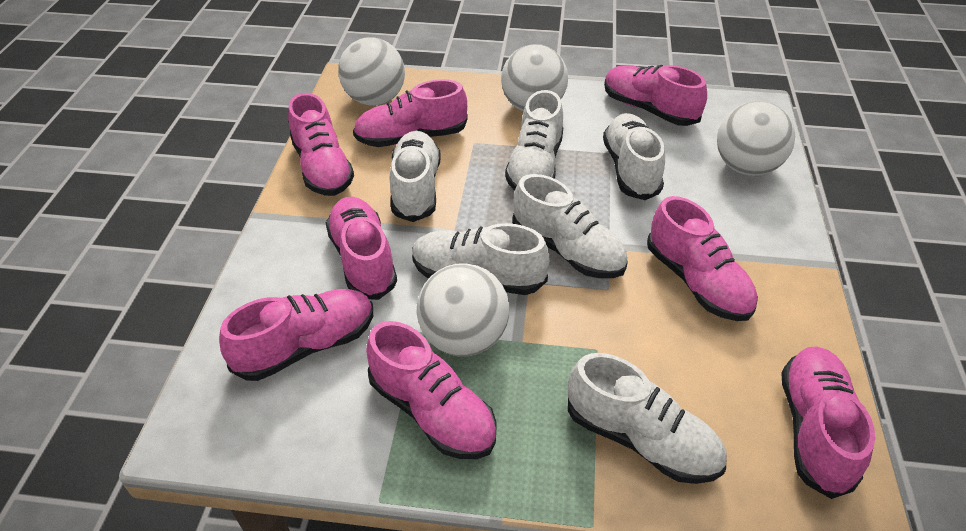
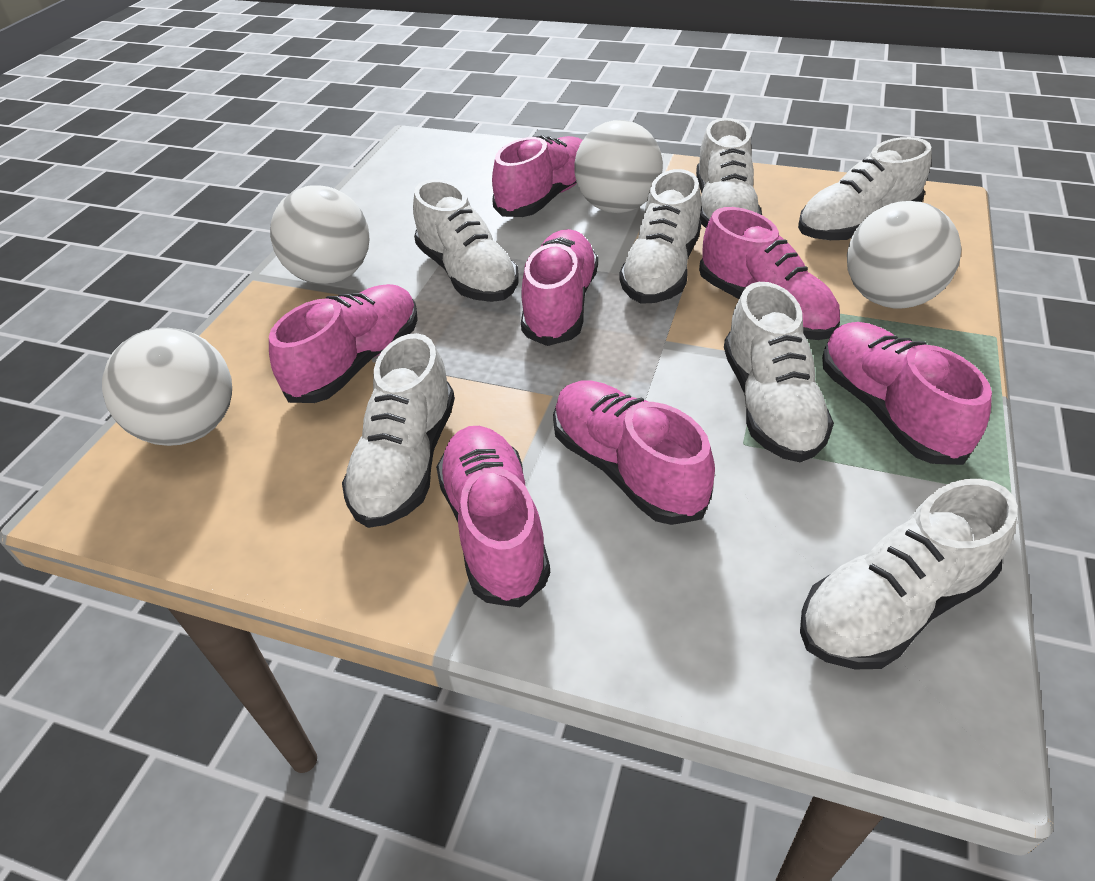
pink shoe: [219,289,373,381] [288,93,354,196] [326,197,397,300] [353,79,467,147] [366,321,497,459] [604,65,707,126] [647,196,758,321] [781,346,875,499] = 8 -> [269,284,418,403] [436,426,550,607] [492,135,583,217] [521,229,598,346] [553,381,715,525] [699,207,840,340] [822,322,992,465] = 7
white shoe: [390,131,441,222] [412,223,549,295] [505,90,563,191] [512,174,628,278] [568,353,727,484] [603,113,665,200] = 6 -> [342,333,455,528] [413,179,518,302] [619,169,701,304] [696,118,762,228] [724,282,834,462] [798,137,932,240] [800,479,1018,669] = 7

